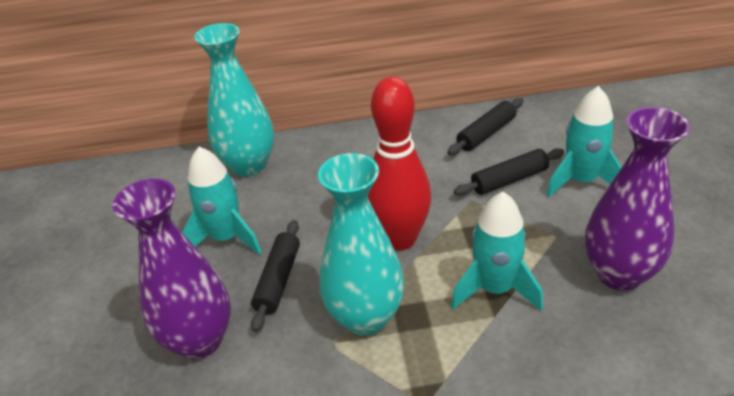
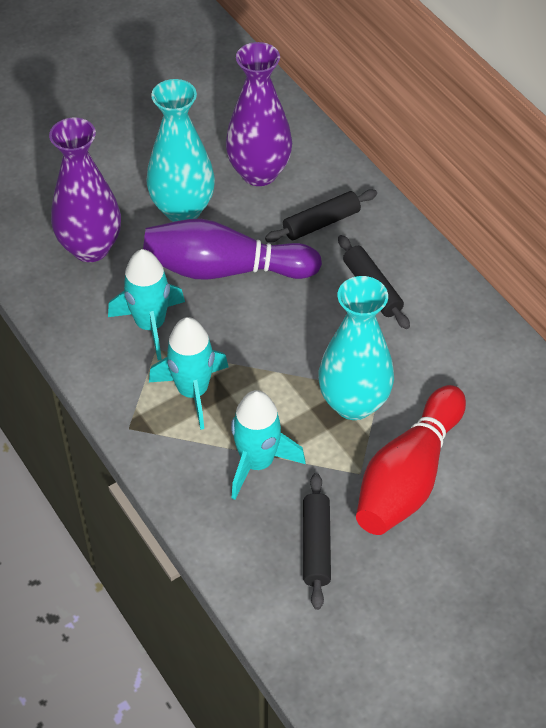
purple bowling pin: none = 0 -> [143,219,322,280] = 1

